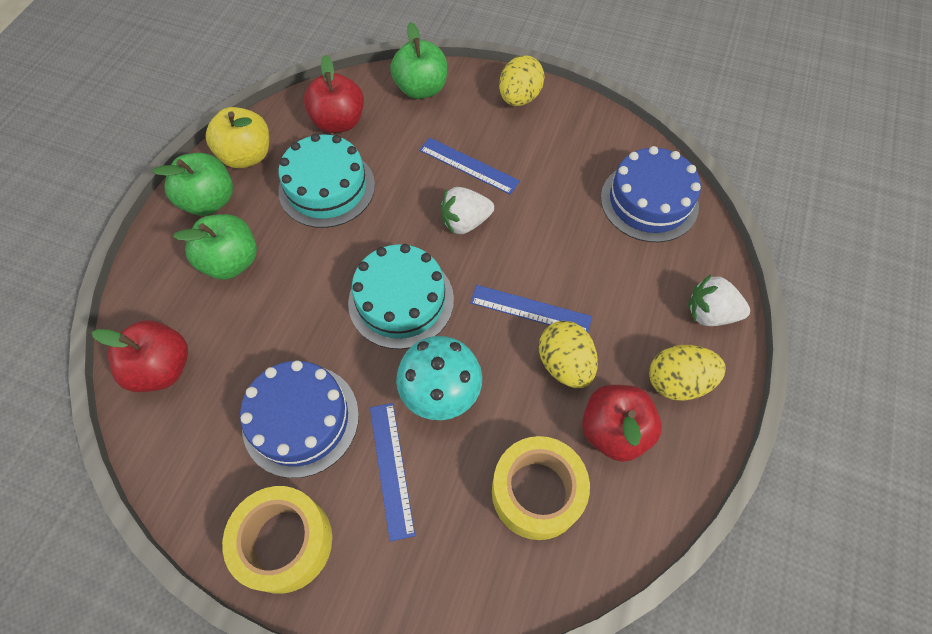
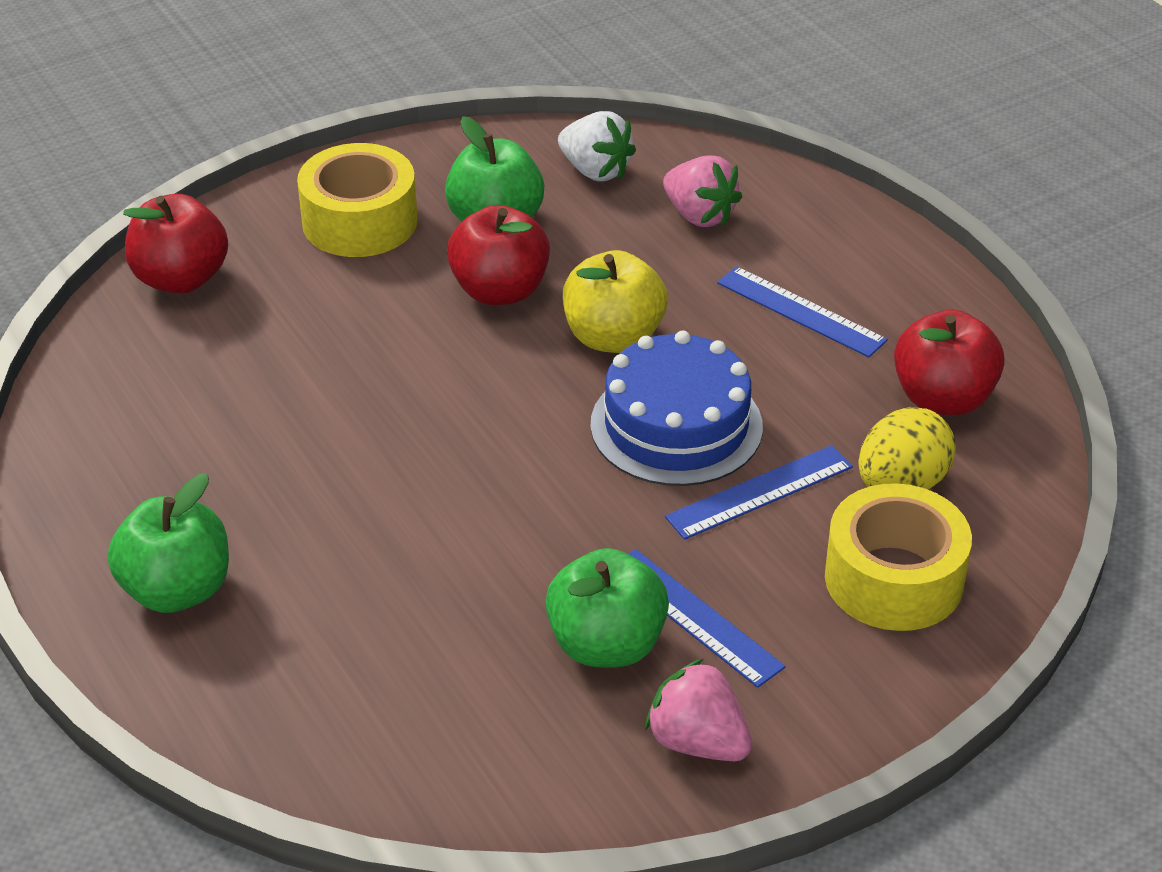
blue cake: [240,360,359,478] [601,146,701,242] = 2 -> [590,330,763,486] = 1
pink strawberry: none = 0 -> [645,659,752,761] [663,155,742,227] = 2
turquoise cake: [278,133,375,228] [348,244,454,349] = 2 -> none = 0
turquoise mushroom: [396,336,482,420] = 1 -> none = 0
white strawberry: [440,187,494,235] [688,274,750,326] = 2 -> [558,111,636,181] = 1
yellow egg: [499,55,544,106] [539,321,598,388] [649,345,726,401] = 3 -> [858,407,956,490] = 1

